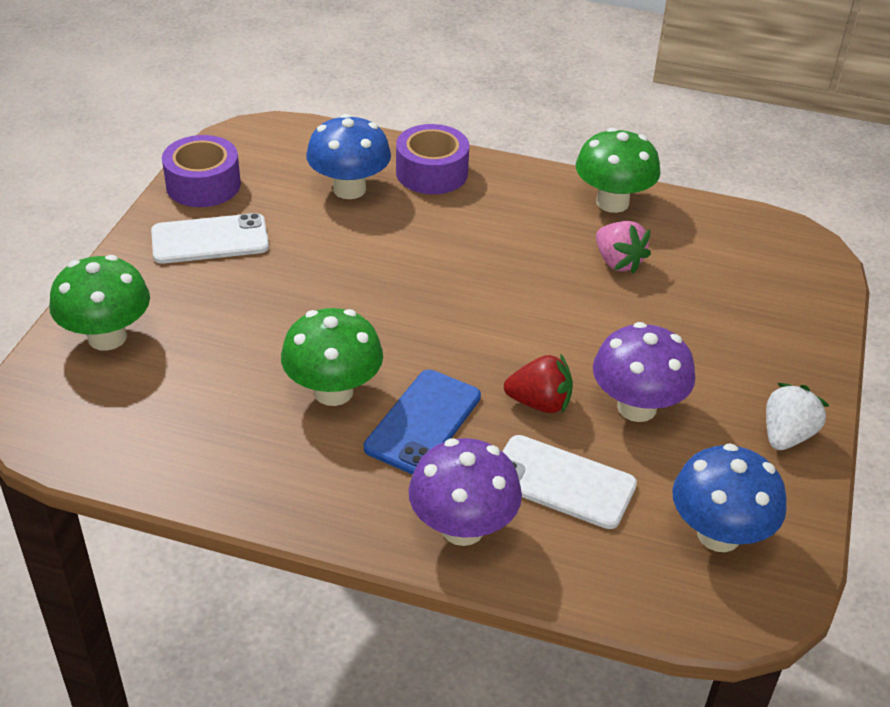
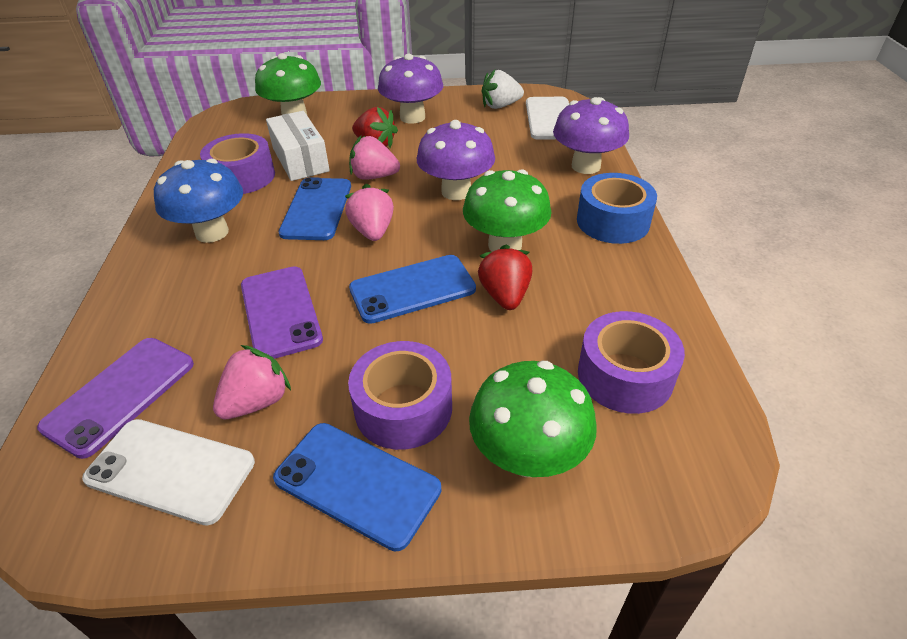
blue mushroom: [306,114,391,199] [672,443,786,552] = 2 -> [154,159,243,243] = 1
blue phone: [364,370,481,475] = 1 -> [273,423,441,551] [279,177,351,240] [349,255,476,324] = 3
blue tape: none = 0 -> [577,173,657,244] = 1
pink strawberry: [596,221,651,274] = 1 -> [213,345,291,419] [345,184,394,241] [349,136,400,180] = 3
purple mushroom: [408,438,522,546] [593,322,695,422] = 2 -> [378,54,443,124] [417,120,495,200] [553,97,629,174] = 3
purple phone: none = 0 -> [37,338,194,459] [241,266,323,359] = 2
purple tape: [162,135,241,207] [396,124,469,194] = 2 -> [200,133,275,194] [348,341,452,450] [578,311,685,414] = 3
red strawberry: [504,355,573,413] = 1 -> [352,107,398,148] [478,245,532,310] = 2
white box: none = 0 -> [266,111,330,181] = 1

